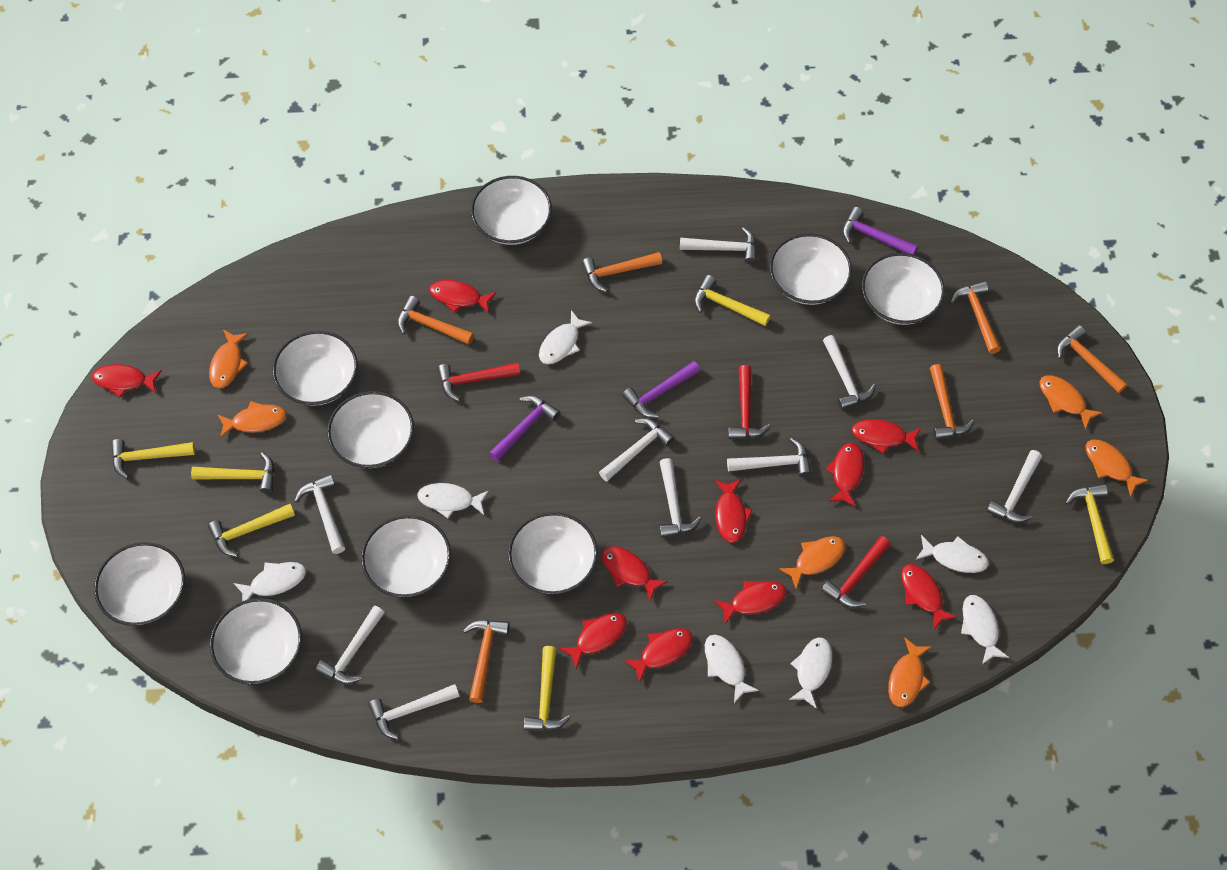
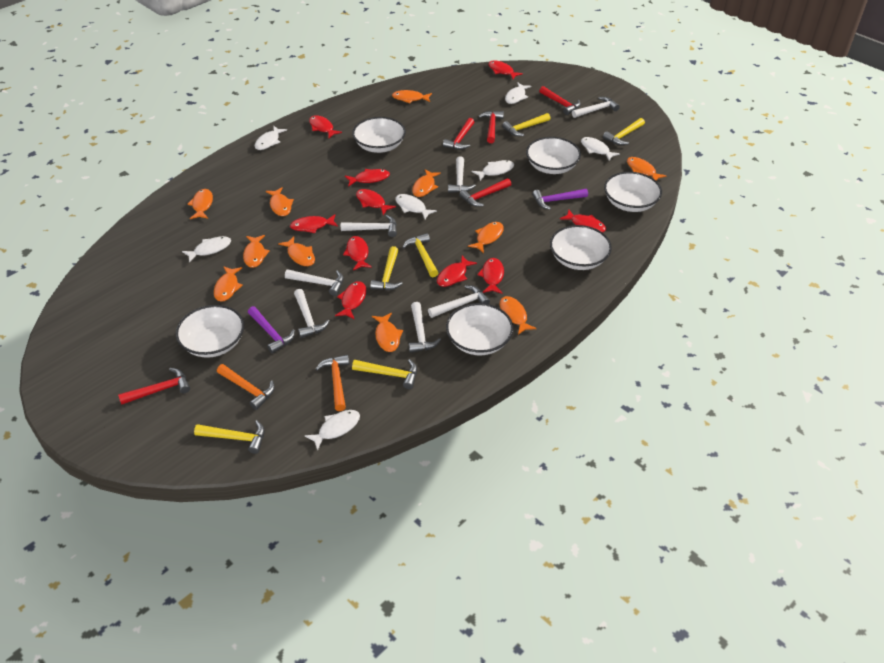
orange fish: [209,330,248,388] [217,401,287,438] [779,536,845,589] [888,637,931,707] [1040,375,1103,430] [1086,440,1149,497] = 6 -> [187,189,213,219] [214,266,243,302] [243,235,270,268] [266,187,294,216] [278,236,315,266] [372,313,403,352] [392,90,432,104] [412,169,441,197] [468,222,504,253] [500,296,536,335] [627,157,666,181] = 11
orange hammer: [397,296,474,345] [463,620,509,703] [582,252,662,292] [930,364,974,440] [950,281,1001,354] [1057,325,1128,393] = 6 -> [217,364,275,410] [316,355,349,411] = 2
purple hammer: [489,396,560,462] [622,361,700,418] [842,207,918,255] = 3 -> [248,306,295,354] [532,189,588,210] = 2
red hammer: [437,362,520,401] [728,365,770,439] [821,536,891,608] = 3 -> [118,368,190,404] [443,118,474,150] [459,178,511,207] [478,111,504,143] [539,86,581,115] = 5
white bowl: [94,542,185,626] [210,598,302,685] [272,331,358,406] [327,391,414,468] [361,515,451,598] [471,176,552,245] [508,512,598,595] [769,233,852,305] [862,253,945,325] = 9 -> [176,305,244,358] [352,117,406,153] [446,303,513,355] [526,137,581,174] [550,225,612,270] [604,172,662,212] = 6
white hammer: [294,474,345,554] [316,606,385,684] [368,684,460,740] [599,418,675,481] [659,458,702,538] [680,227,757,264] [727,438,812,477] [823,335,876,410] [987,450,1042,523] = 9 -> [285,269,344,296] [294,289,329,338] [341,215,397,237] [409,302,441,353] [428,285,490,318] [448,156,476,193] [572,97,620,118] = 7

